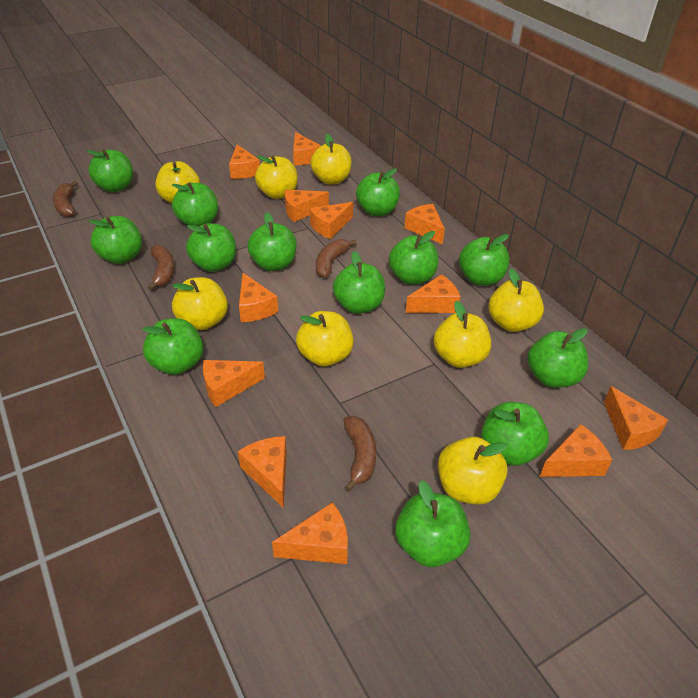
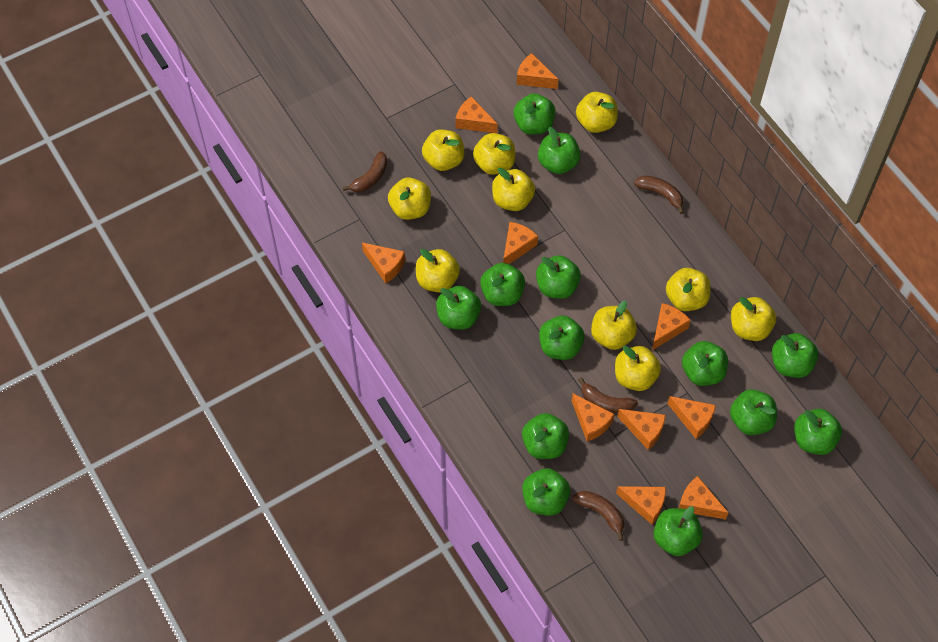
orange cheese: [203,360,265,407] [229,144,260,179] [238,436,287,508] [239,273,278,322] [272,502,348,564] [285,190,329,222] [293,132,321,165] [310,202,353,239] [404,204,445,245] [406,274,460,313] [540,424,612,477] [604,386,668,450] = 12 -> [362,243,405,283] [455,96,497,133] [503,222,538,264] [517,53,559,89] [572,394,614,442] [616,486,666,524] [617,409,666,450] [652,303,691,350] [668,396,716,439] [679,476,728,520] = 10
yellow apple: [156,161,200,203] [172,277,228,330] [255,155,298,199] [296,311,354,367] [310,134,352,184] [434,301,491,368] [438,437,508,505] [488,268,544,332] = 8 -> [388,178,431,220] [416,249,460,293] [422,129,464,171] [473,133,515,175] [492,168,535,211] [576,92,618,133] [591,301,637,350] [615,346,661,391] [666,268,711,311] [731,297,776,341] = 10

